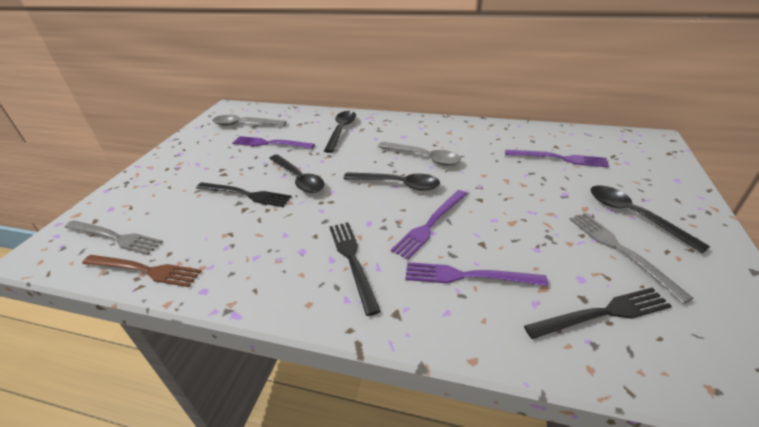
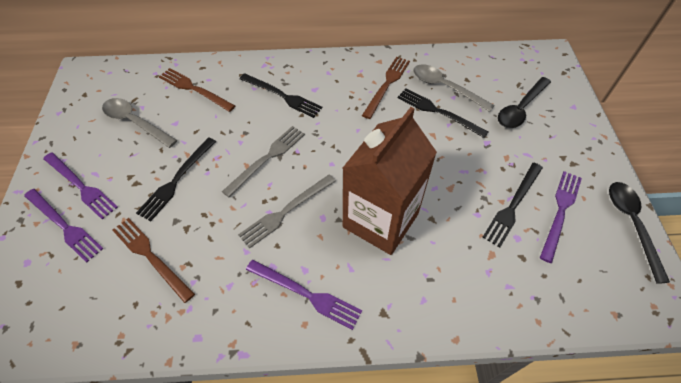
black fork: [196,182,292,207] [330,222,381,316] [524,288,672,339] = 3 -> [136,137,216,221] [240,73,322,118] [397,88,488,138] [482,163,543,247] = 4
black spoon: [269,155,324,193] [324,111,356,153] [343,172,440,191] [591,185,710,254] = 4 -> [498,77,551,128] [609,182,670,284] = 2
brown carton: none = 0 -> [343,107,437,255] = 1
brown fork: [82,255,201,287] = 1 -> [112,218,195,303] [159,68,235,112] [362,57,410,119] = 3

